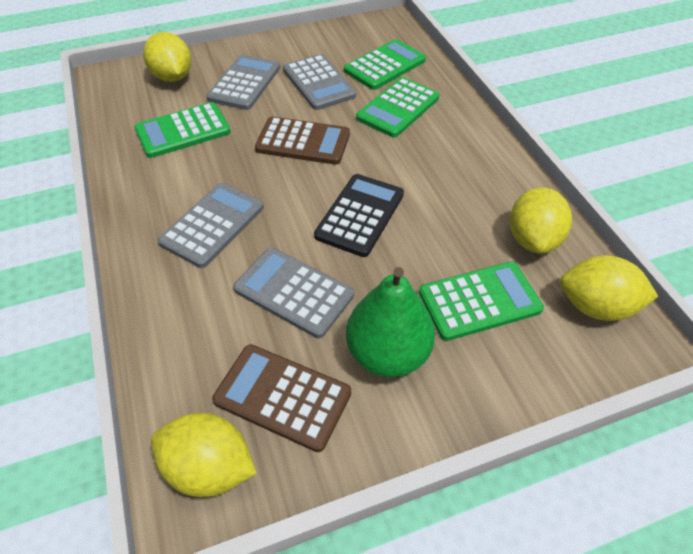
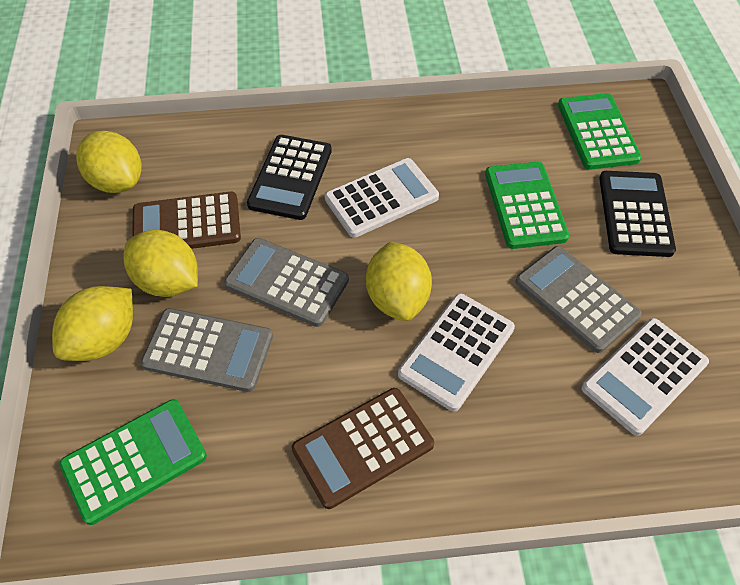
black calculator: [314,174,404,257] = 1 -> [247,135,332,220] [599,171,676,257] = 2
green calculator: [135,102,231,158] [344,39,426,90] [356,77,439,138] [419,262,544,341] = 4 -> [59,399,207,525] [485,162,569,249] [558,93,642,170] = 3
green pear: [346,267,435,377] = 1 -> none = 0
grey calculator: [158,183,264,268] [206,55,280,110] [233,247,354,338] [283,54,356,110] = 4 -> [141,308,273,392] [224,238,349,327] [516,246,642,353] = 3
white calculator: none = 0 -> [325,158,439,238] [398,293,515,412] [581,318,709,436] = 3

